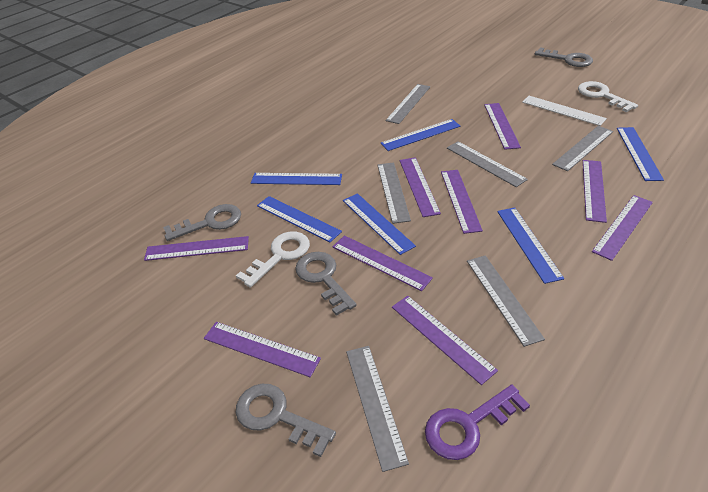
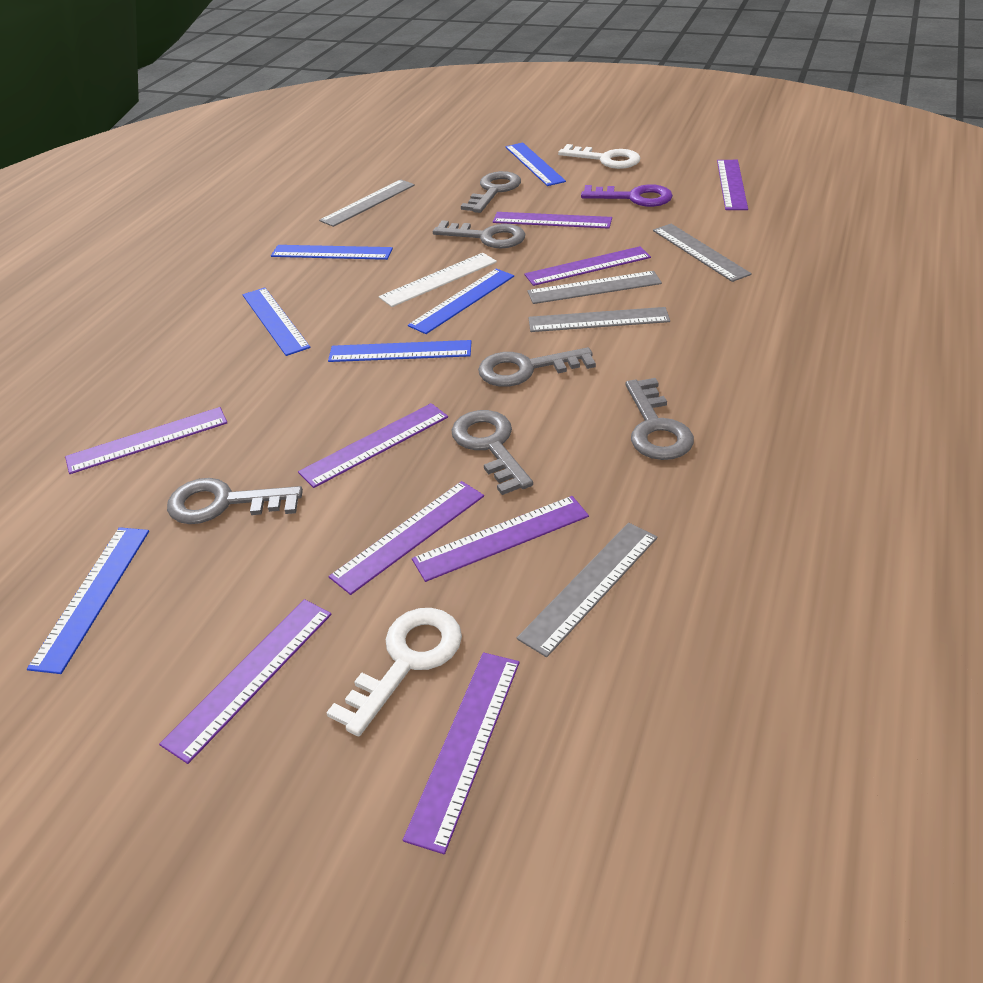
grey key: [163,204,241,241] [236,384,336,457] [295,252,356,316] [535,47,593,67] = 4 -> [167,478,303,524] [433,220,525,248] [451,410,533,495] [461,171,521,213] [478,347,596,387] [626,378,694,460] = 6
grey ruler: [346,346,409,472] [377,162,411,224] [386,84,430,124] [447,141,528,187] [467,255,545,347] [552,126,613,171] = 6 -> [319,180,415,227] [517,523,657,657] [527,271,662,304] [528,307,670,332] [653,224,752,282] = 5

